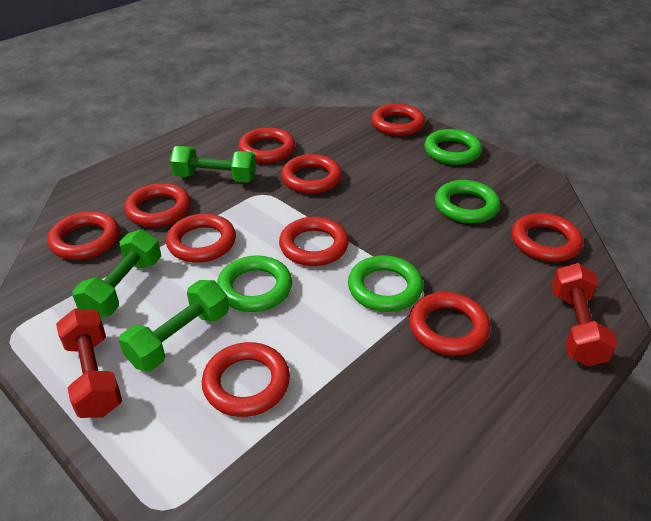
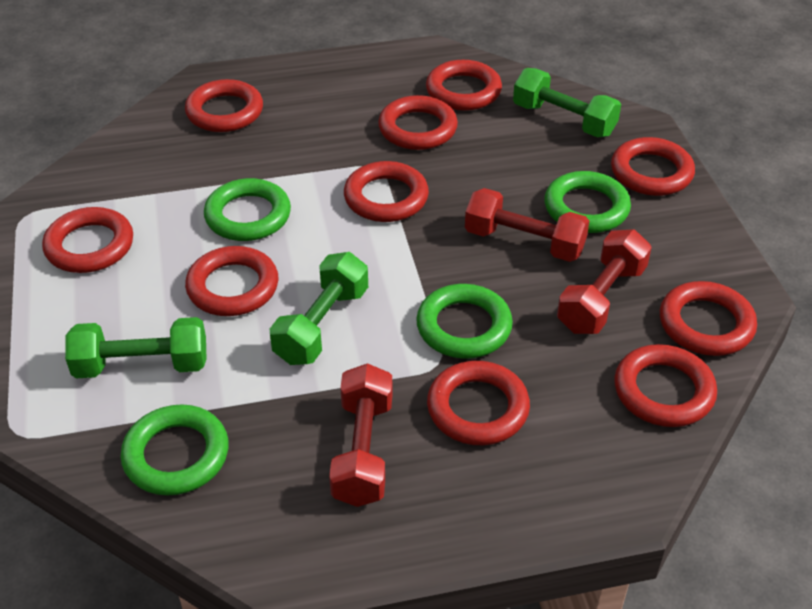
red dumbbell: [56,308,122,418] [552,263,618,366] = 2 -> [329,363,393,507] [465,188,589,262] [557,229,652,334] = 3

